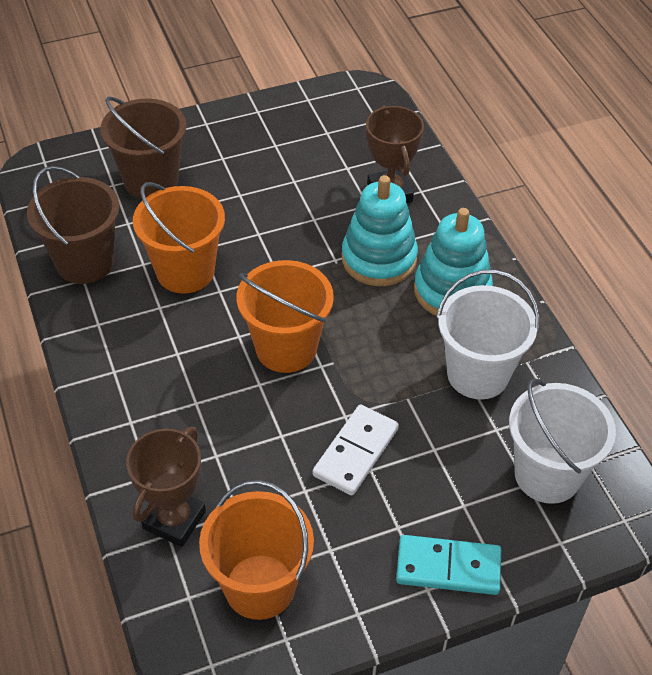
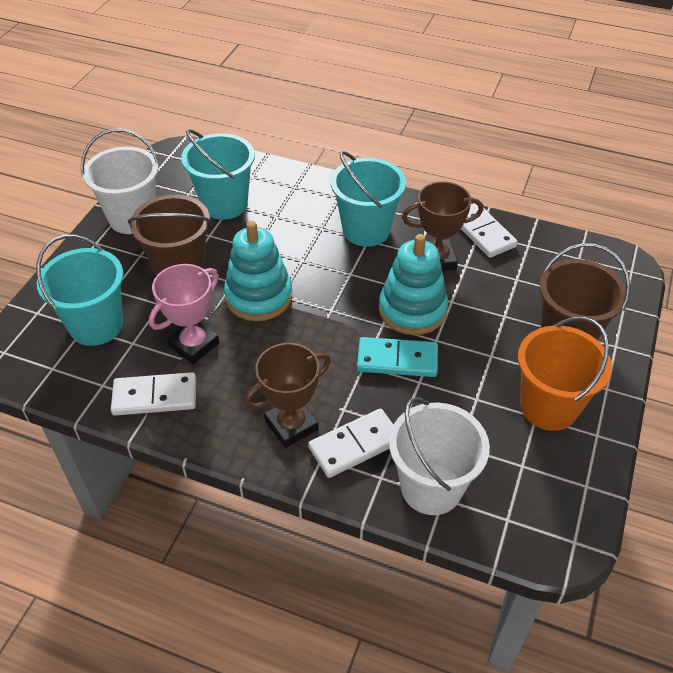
orange bucket: [133,182,225,294] [199,480,314,620] [237,260,334,373] = 3 -> [518,317,612,431] = 1
pink trophy: none = 0 -> [149,264,220,364] = 1
turquoise bucket: none = 0 -> [36,235,123,346] [181,129,255,220] [331,151,406,247] = 3
white domino: [312,404,399,495] = 1 -> [111,372,196,416] [308,409,393,478] [461,203,518,258] = 3

